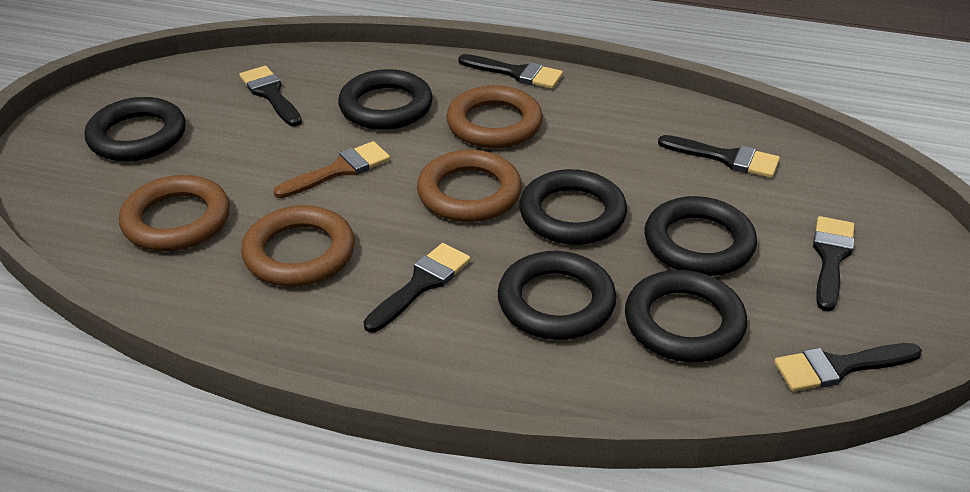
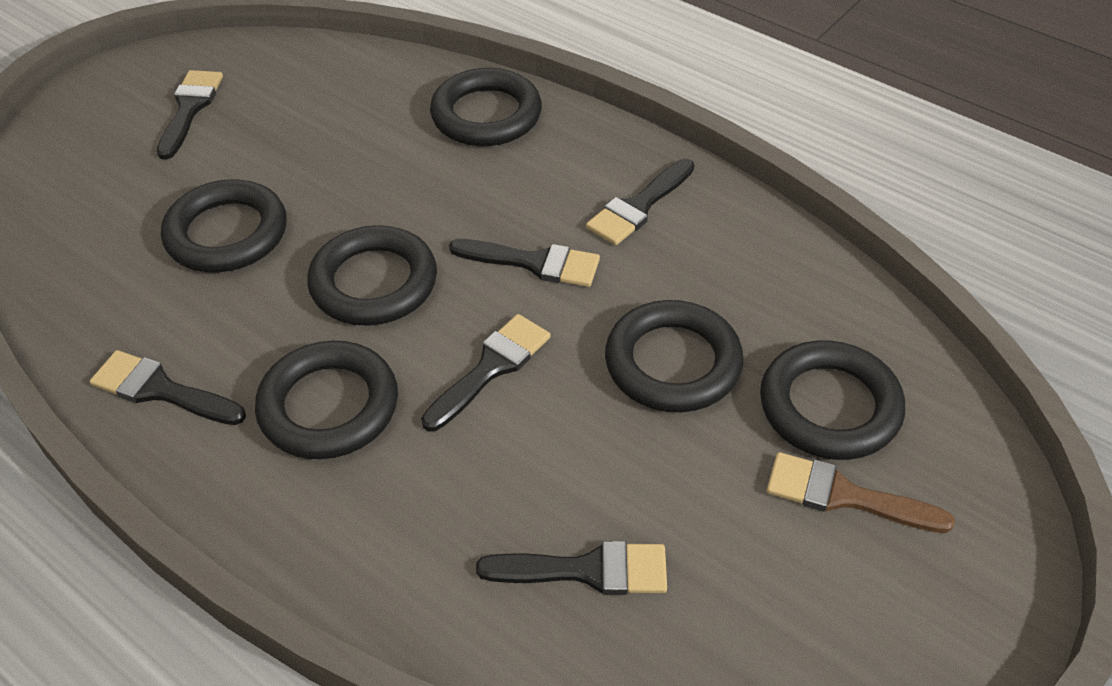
brown ring: [119,175,230,251] [241,205,355,287] [417,150,522,222] [446,85,543,148] = 4 -> none = 0

